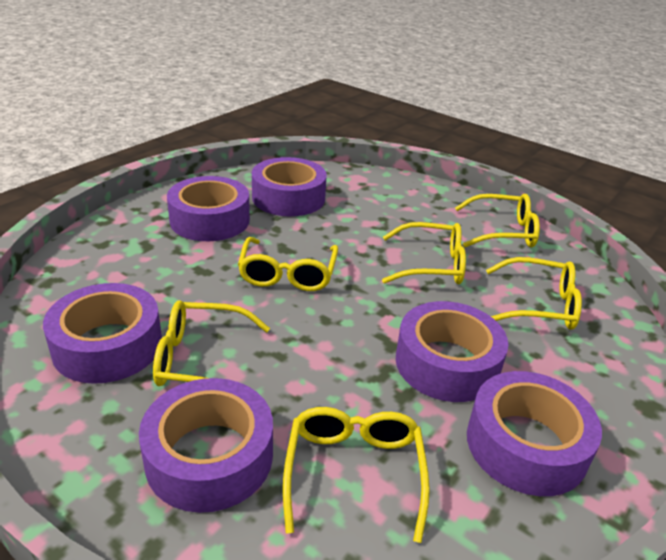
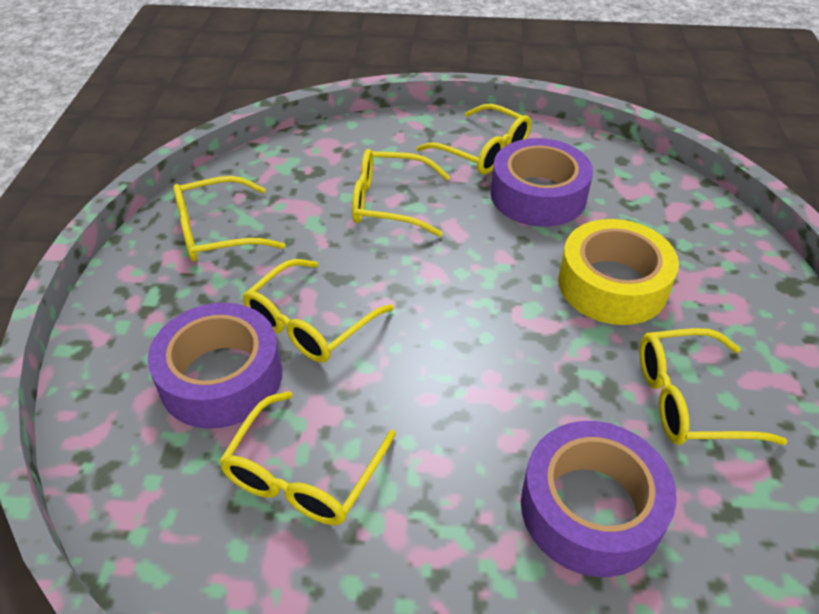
purple tape: [43,283,162,384] [139,378,273,513] [167,176,250,241] [252,157,327,216] [396,301,508,402] [467,371,602,496] = 6 -> [148,303,282,429] [491,138,593,227] [521,421,677,577] = 3
yellow tape: none = 0 -> [558,219,679,325] = 1

